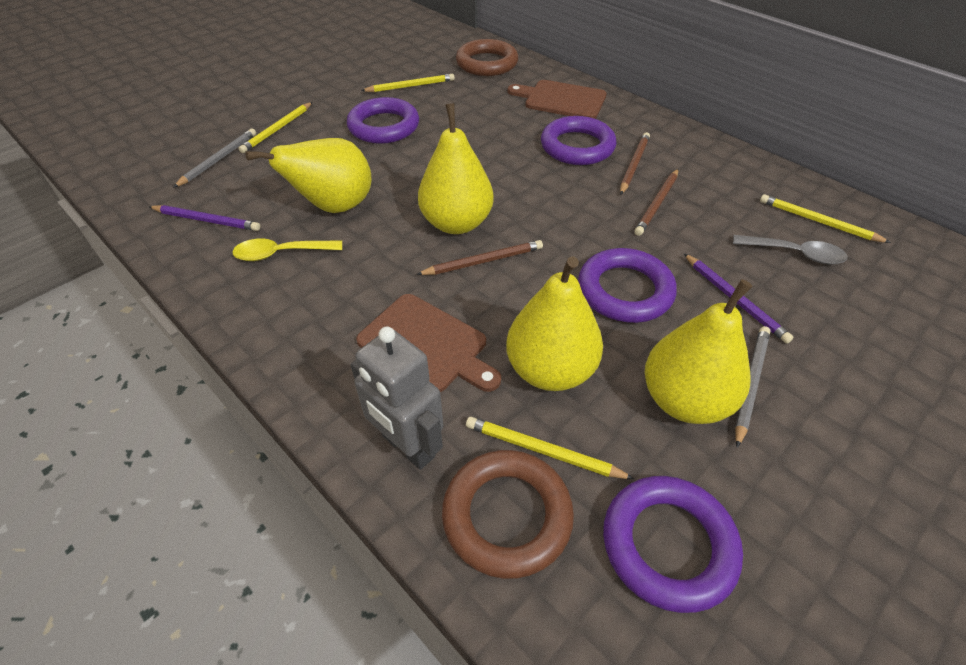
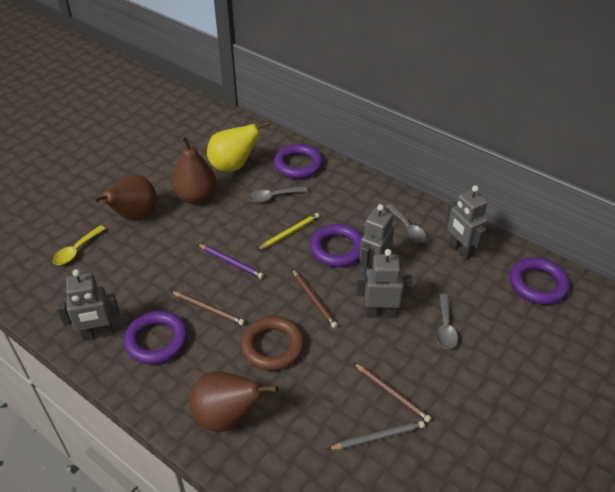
brown cutting board: [356,294,501,392] [507,80,607,119] = 2 -> none = 0
brown pear: none = 0 -> [93,175,157,221] [172,136,217,204] [189,371,278,432] = 3
brown ring: [442,450,574,579] [456,39,518,76] = 2 -> [241,316,304,371] = 1
grey pencil: [173,129,256,188] [735,326,771,448] = 2 -> [327,421,425,450] = 1
grey robot: [351,327,443,470] = 1 -> [57,269,120,341] [356,249,412,318] [359,204,394,277] [446,185,488,260] = 4
grey spoon: [733,235,848,264] = 1 -> [248,186,307,203] [386,204,426,243] [436,293,458,349] = 3
purple pencil: [149,205,260,231] [684,253,794,344] = 2 -> [198,244,264,279] = 1
yellow pear: [245,138,371,213] [418,103,494,234] [506,257,603,391] [645,279,752,424] = 4 -> [207,121,271,172] = 1
yellow pencil: [238,102,313,153] [361,74,455,92] [466,417,634,479] [760,194,891,243] = 4 -> [257,213,319,250] = 1

